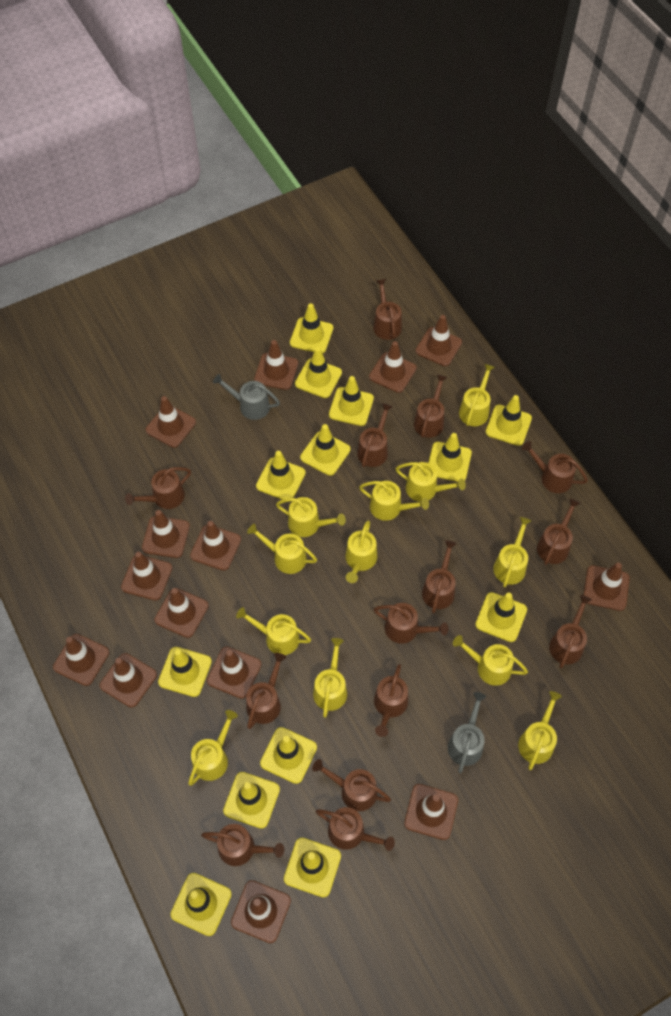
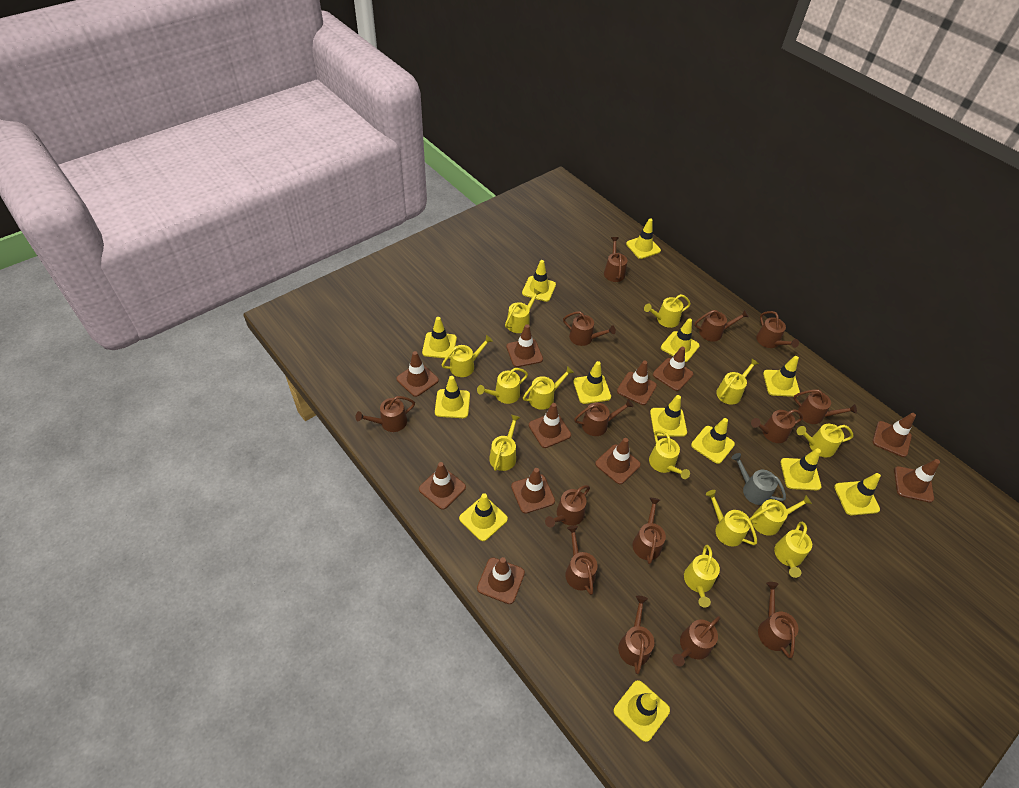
brown traffic cone: [53,634,109,686] [100,653,157,708] [121,552,172,601] [142,510,190,558] [146,396,196,448] [154,588,209,638] [190,521,241,571] [207,647,262,699] [231,880,291,943] [254,340,298,390] [369,341,417,393] [404,784,458,840] [415,315,462,366] [583,563,630,611] = 14 -> [396,351,439,397] [419,462,466,510] [477,557,525,604] [506,324,543,367] [511,468,555,514] [529,403,571,448] [595,438,641,484] [617,361,657,405] [653,347,693,391] [873,413,916,457] [894,459,940,503] = 11
grey watering can: [213,374,280,420] [448,692,486,773] = 2 -> [731,453,786,505] = 1
yellow watering can: [188,710,238,786] [236,607,311,655] [247,524,317,574] [276,497,346,537] [313,638,347,718] [345,521,377,583] [359,481,429,521] [396,462,466,502] [453,635,528,686] [459,364,495,426] [493,517,531,587] [518,691,562,770] = 12 -> [442,335,493,377] [477,368,528,404] [489,415,521,471] [505,289,541,333] [523,366,574,410] [644,294,691,328] [649,430,690,479] [684,545,720,608] [706,490,757,547] [716,358,759,405] [749,495,812,536] [774,522,812,578] [797,424,853,458] = 13

